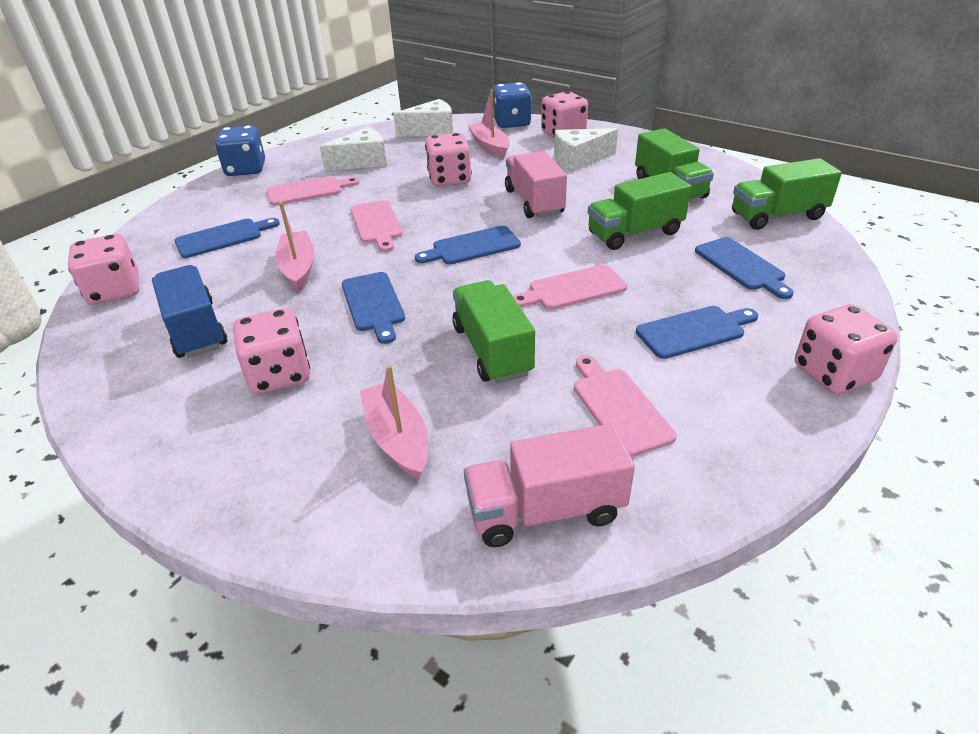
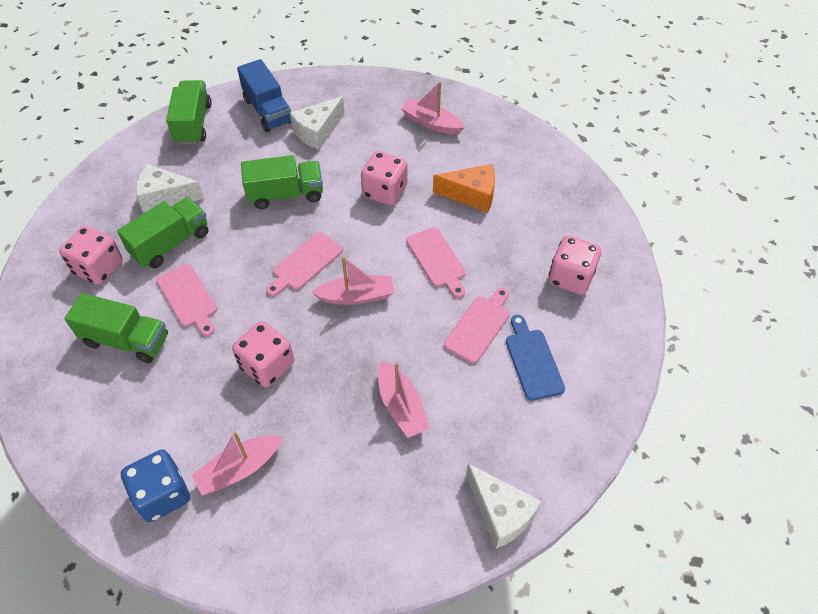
blue cutting board: [174,218,280,258] [342,272,405,344] [415,226,521,265] [636,306,758,359] [695,237,794,299] = 5 -> [506,315,565,401] = 1
blue dice: [215,125,265,176] [493,82,532,128] = 2 -> [121,450,190,522] = 1
orange cheese: none = 0 -> [433,164,495,213] = 1
pink boat: [275,202,315,291] [360,365,428,479] [468,89,509,159] = 3 -> [192,431,283,496] [311,256,394,305] [378,360,430,438] [401,81,465,135] = 4
pink dice: [68,234,139,305] [233,308,310,394] [425,133,472,187] [541,91,588,138] [795,304,898,394] = 5 -> [59,226,123,285] [232,321,294,387] [361,151,407,206] [548,235,601,295] = 4
pink truck: [464,423,635,547] [505,151,567,218] = 2 -> none = 0

